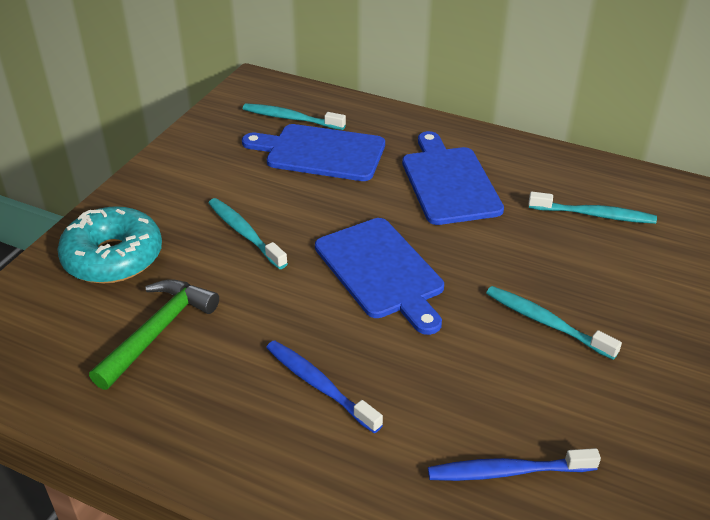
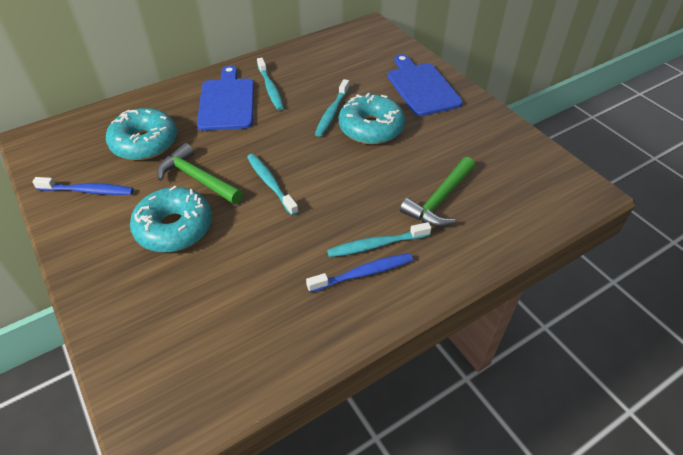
blue cutting board: [242,124,385,181] [315,218,444,335] [402,131,504,225] = 3 -> [197,66,254,131] [388,54,463,116] = 2
green hammer: [89,279,219,390] = 1 -> [157,143,243,204] [400,157,475,227] = 2
turquoise donut: [57,206,162,284] = 1 -> [106,108,177,160] [130,186,212,252] [338,93,405,144] = 3

